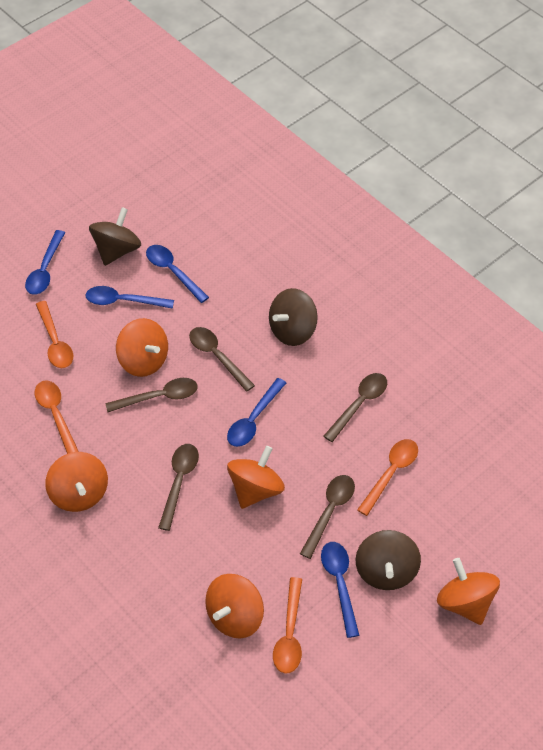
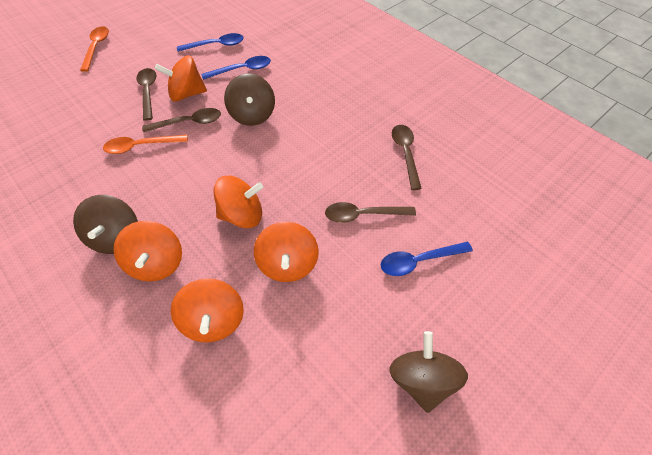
blue spoon: [25,230,65,295] [86,286,174,309] [146,245,209,303] [227,378,286,447] [321,542,359,638] = 5 -> [177,33,244,52] [201,56,271,80] [381,242,473,276] = 3
brown spoon: [105,378,198,412] [158,444,199,531] [189,327,255,392] [300,475,355,559] [323,373,387,442] = 5 -> [136,68,157,121] [142,108,221,132] [325,202,416,223] [392,125,422,190] = 4
orange spoon: [35,381,79,454] [36,301,73,368] [273,577,302,674] [357,439,418,516] = 4 -> [80,26,109,72] [103,135,188,154] = 2

